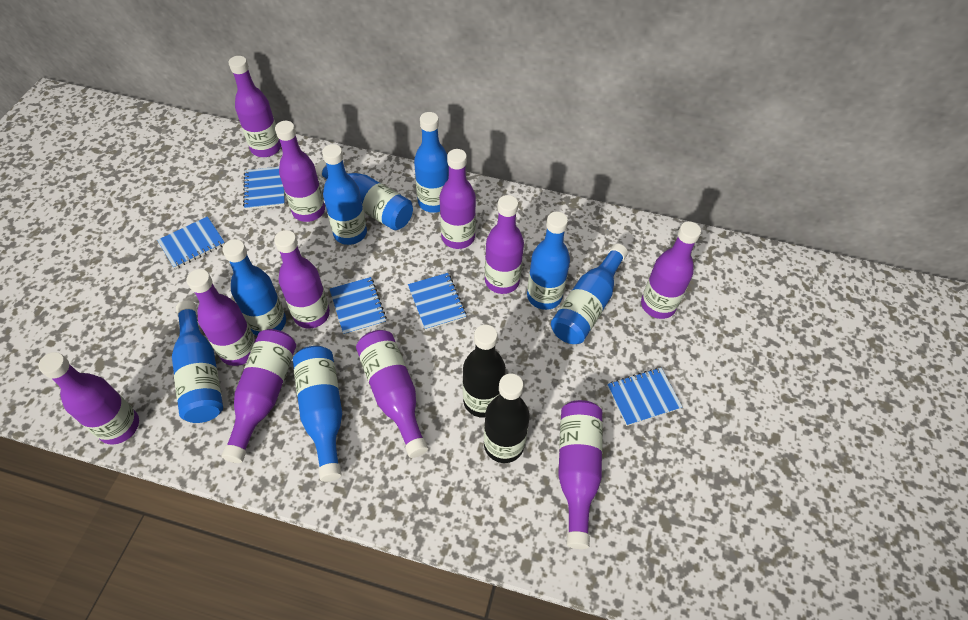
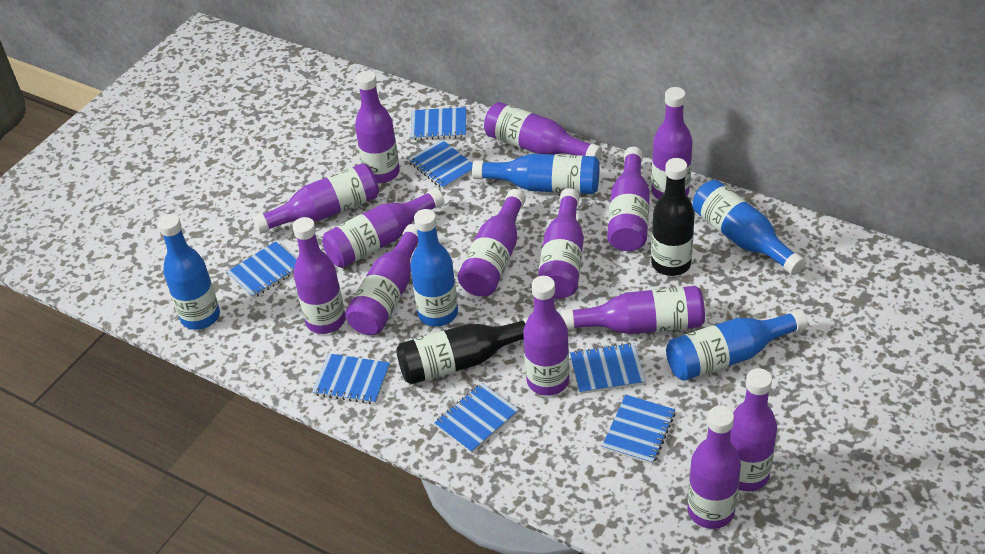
blue bottle: [172,301,223,423] [222,239,286,336] [293,346,342,482] [315,160,413,230] [322,144,367,245] [414,112,449,213] [527,212,570,310] [551,244,628,344] = 8 -> [158,214,220,330] [410,209,458,327] [472,154,600,194] [666,309,808,381] [693,180,806,275] = 5
blue notebook: [157,216,225,269] [243,167,285,210] [330,277,387,335] [408,273,467,330] [607,368,682,426] = 5 -> [227,241,297,298] [312,353,390,404] [408,140,473,189] [411,107,466,140] [434,383,519,454] [570,342,646,394] [602,395,675,464] = 7
purple bottle: [38,352,139,445] [186,269,256,366] [221,329,296,463] [229,56,281,157] [274,230,330,329] [275,121,325,222] [356,330,428,458] [440,149,476,249] [485,195,524,294] [558,400,603,549] [641,221,701,319] = 11 -> [253,163,379,234] [293,217,346,334] [322,188,444,268] [345,224,418,335] [355,71,400,183] [458,189,526,296] [484,102,602,160] [523,276,569,396] [538,188,584,299] [561,286,705,334] [607,147,650,251] [651,87,693,199] [687,406,741,529] [730,368,777,491] = 14

